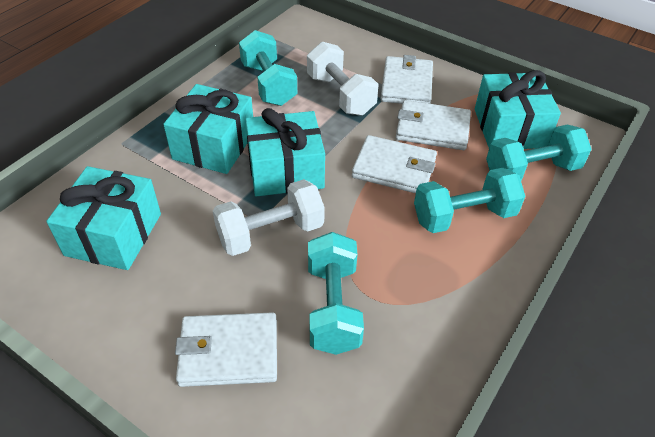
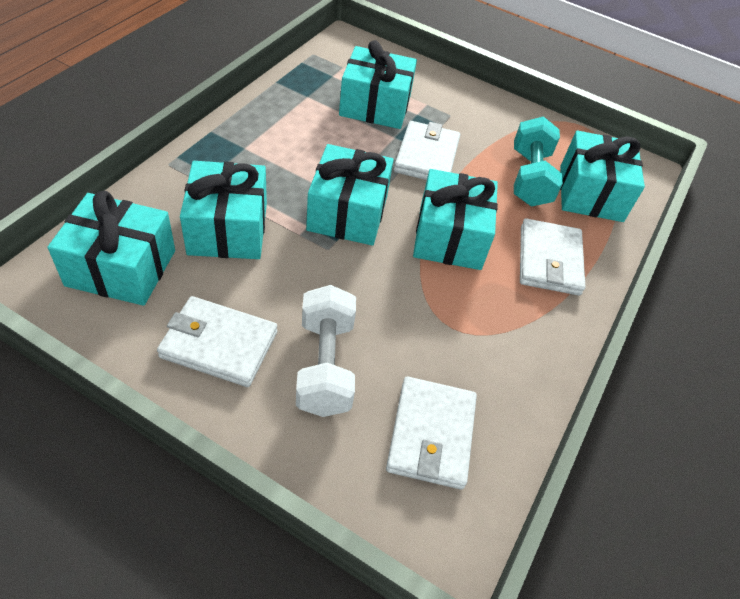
turquoise dumbbell: [239,30,297,106] [308,232,364,355] [414,168,525,233] [486,124,592,180] = 4 -> [514,116,563,206] = 1
turquoise gift: [46,166,161,270] [163,84,253,174] [245,108,325,196] [475,70,561,149] = 4 -> [48,191,175,306] [180,161,267,259] [306,144,394,246] [339,40,417,129] [413,169,498,270] [560,130,645,222] = 6
white dumbbell: [213,179,325,256] [307,42,379,116] = 2 -> [296,285,356,417] = 1

